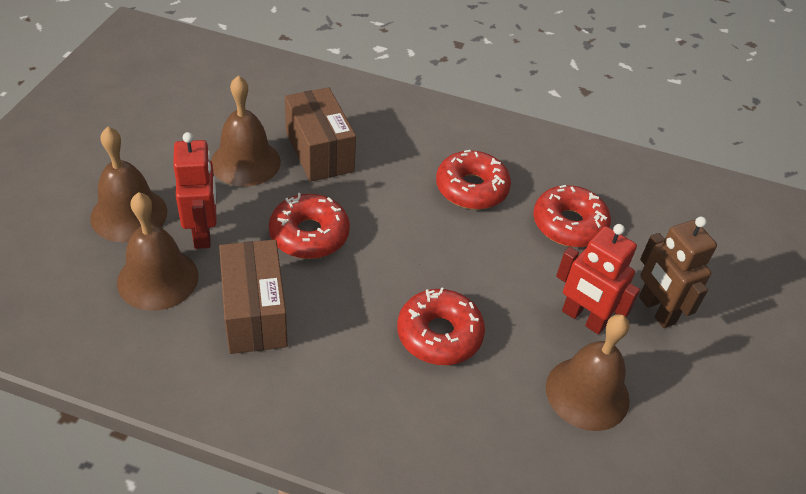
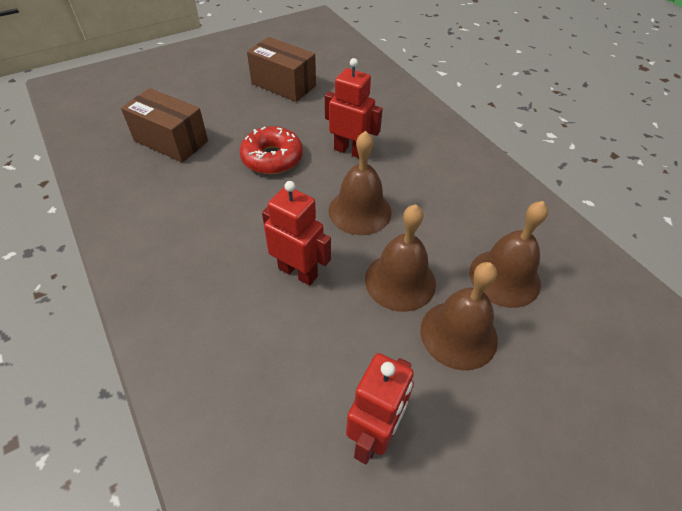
brown robot: [639,217,717,328] = 1 -> none = 0
red donut: [269,193,350,259] [397,287,485,365] [436,150,511,210] [533,185,611,247] = 4 -> [240,126,303,174] = 1
red robot: [173,132,216,249] [556,224,640,334] = 2 -> [262,181,331,286] [325,58,383,158] [346,353,414,464] = 3

